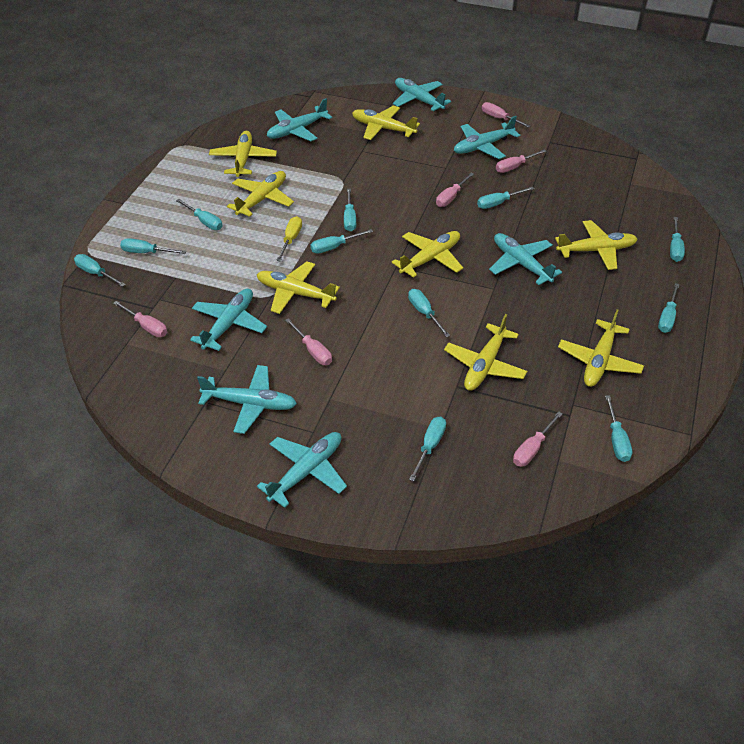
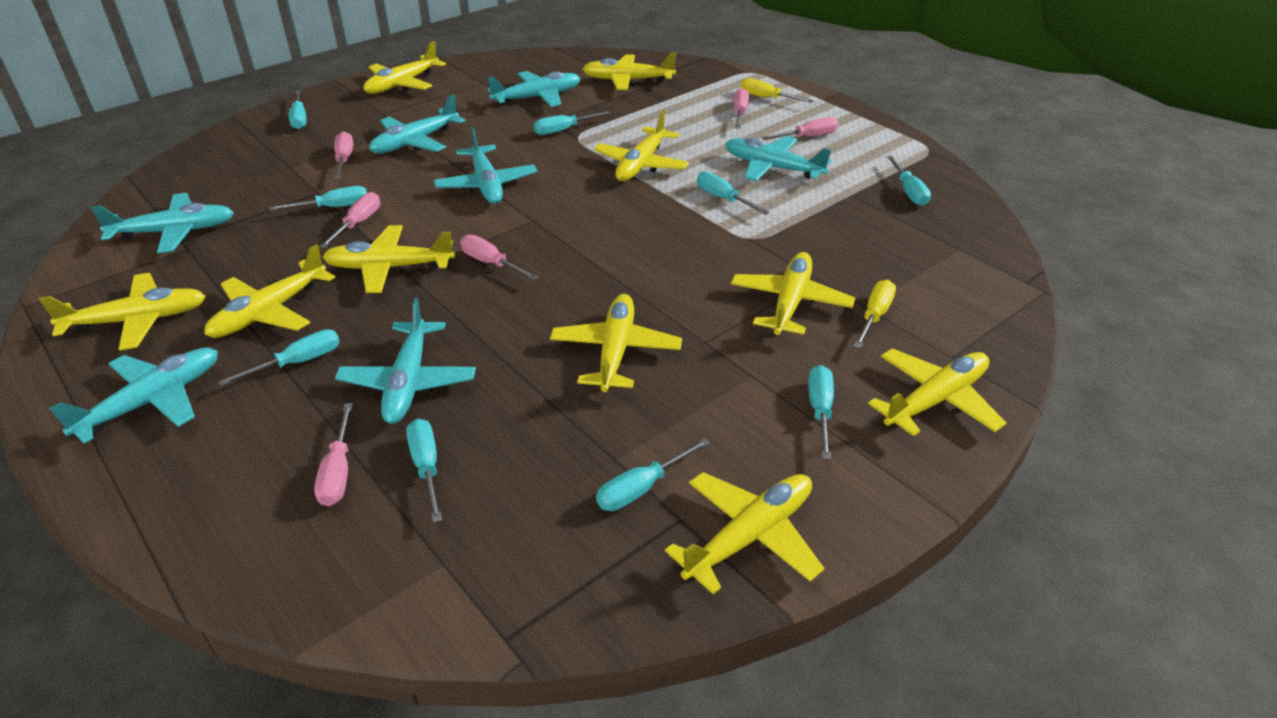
turquoise screwdriver: [74,254,126,287] [120,238,186,254] [176,199,223,230] [310,229,373,254] [344,189,356,231] [408,289,450,337] [409,417,446,481] [477,187,534,209] [605,395,632,462] [658,283,680,333] [670,217,685,262] = 11 -> [218,329,340,386] [269,186,367,211] [289,90,307,129] [406,419,442,523] [534,111,611,135] [596,438,711,511] [697,171,770,215] [808,365,834,460] [887,155,931,206] = 9
yellow plane: [209,131,277,177] [227,171,294,217] [257,262,340,314] [352,106,420,140] [392,231,463,278] [444,314,527,391] [555,220,637,270] [558,310,644,387] = 8 -> [39,273,206,351] [204,244,335,338] [323,225,455,293] [363,41,446,94] [550,294,682,392] [583,53,676,90] [594,110,689,181] [665,472,824,594] [731,252,855,335] [868,348,1006,436] = 10
yellow screwdriver: [276,216,302,261] = 1 -> [741,78,814,103] [854,280,896,348] = 2

